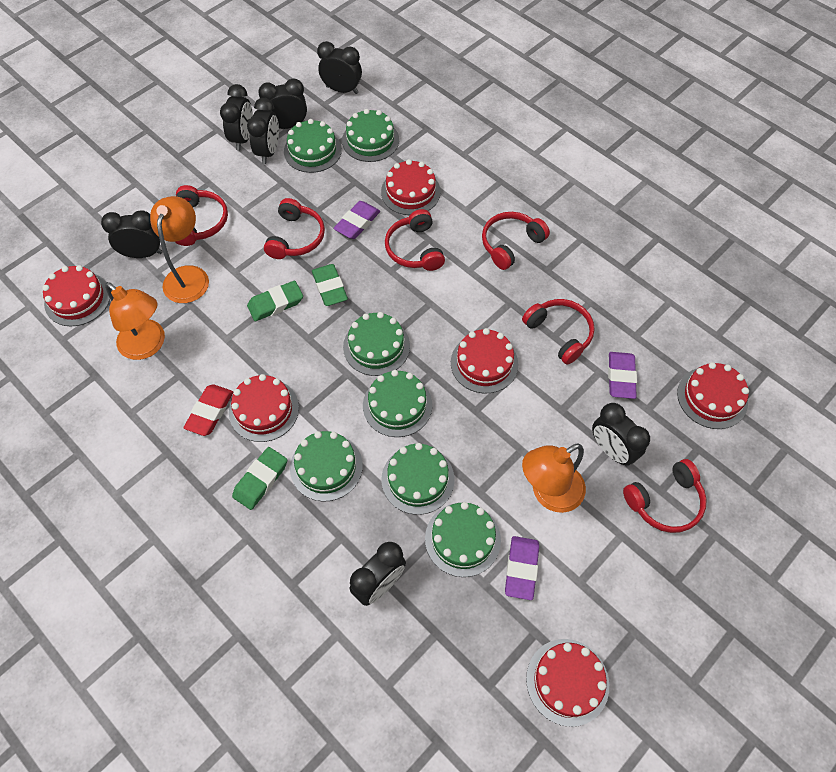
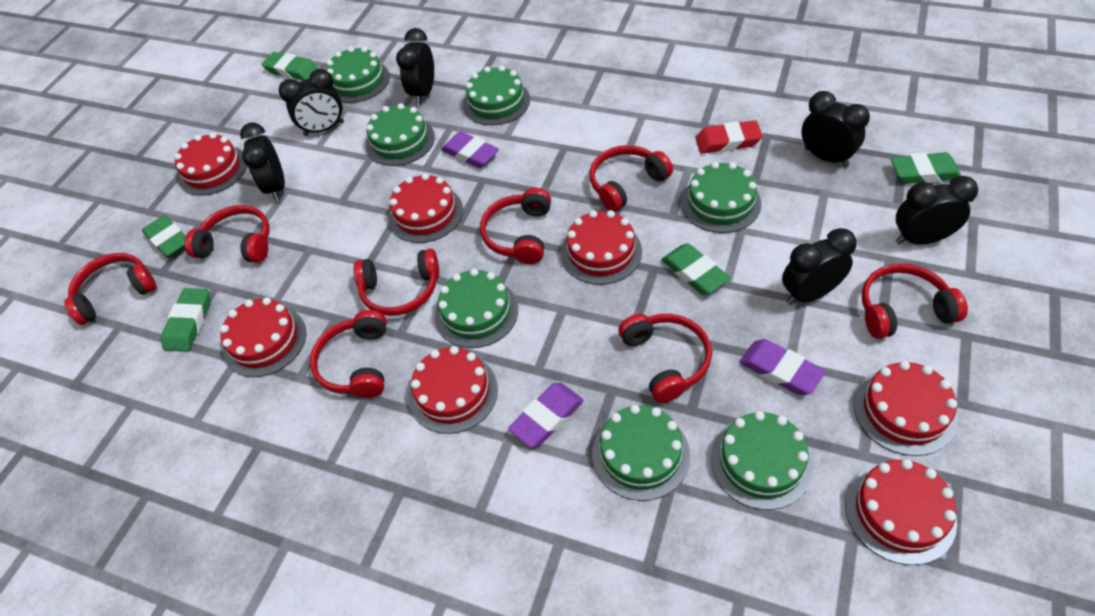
black clock: [101,210,163,258] [220,84,253,150] [247,98,279,164] [258,78,307,129] [317,41,362,94] [350,542,406,606] [592,403,650,466] = 7 -> [240,122,285,201] [279,69,344,136] [396,28,434,105] [782,228,857,305] [801,91,870,167] [896,176,978,245] = 6
green eraser: [232,447,287,510] [247,281,303,321] [312,264,348,306] = 3 -> [142,215,186,258] [161,288,211,352] [262,52,319,80] [661,243,731,295] [891,152,962,184] = 5
orange lamp: [105,282,165,360] [150,196,209,303] [522,443,586,513] = 3 -> none = 0
red cake: [42,265,110,326] [229,374,299,442] [381,159,441,215] [451,328,518,394] [526,639,609,727] [677,362,749,429] = 6 -> [174,133,247,196] [220,297,306,377] [388,173,463,243] [409,346,498,434] [561,210,642,285] [845,459,957,565] [853,361,958,456] = 7
red headphones: [175,185,228,246] [264,198,325,259] [385,209,445,271] [482,212,550,270] [522,299,595,365] [623,459,707,533] = 6 -> [64,253,157,325] [184,205,270,263] [310,310,387,398] [354,249,439,316] [480,188,551,264] [590,145,673,212] [618,314,712,403] [862,263,968,339] = 8

